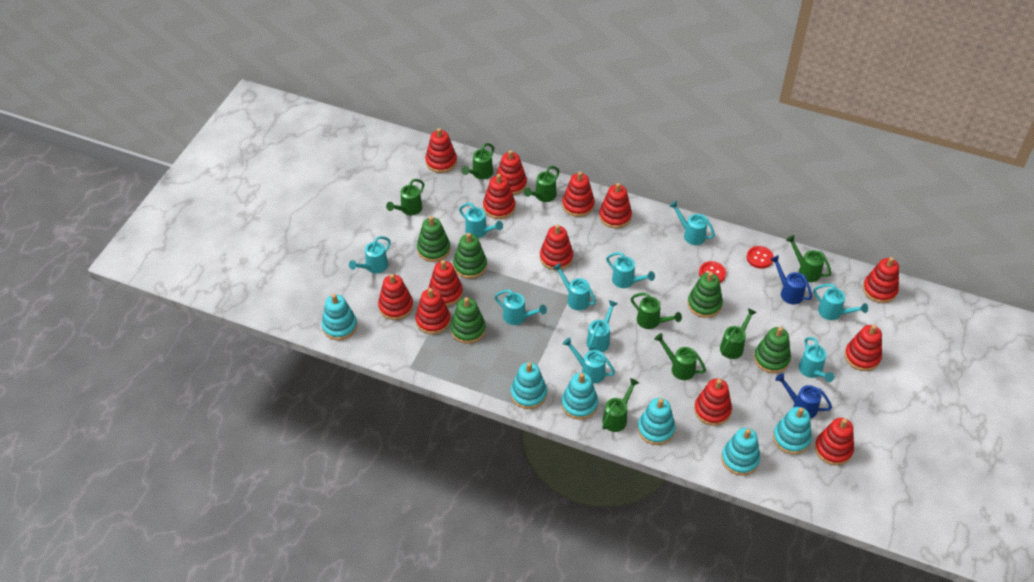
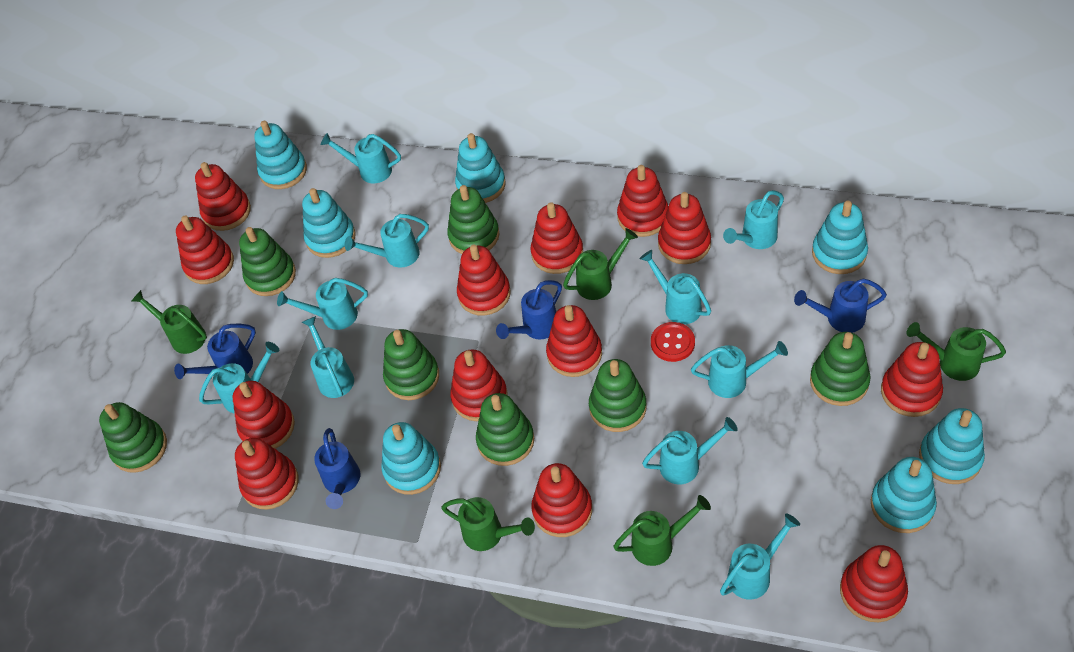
blue watering can: [770,255,812,304] [775,373,832,419] = 2 -> [174,324,256,379] [314,428,360,509] [496,280,562,340] [794,279,887,333] = 4
green stacking toy: [417,216,450,262] [451,297,486,344] [453,233,487,279] [688,272,723,318] [754,327,791,373] = 5 -> [99,402,167,473] [239,227,296,296] [383,329,439,400] [447,185,500,254] [476,393,534,466] [589,359,647,432] [810,332,871,406] = 7
green watering can: [386,179,424,215] [462,143,494,179] [524,166,560,202] [602,378,639,432] [631,293,682,329] [654,333,706,380] [720,308,757,359] [786,235,832,282] = 8 -> [131,290,207,354] [441,497,535,551] [563,228,638,300] [613,495,711,566] [906,322,1006,381] = 5
red button: [699,261,726,283] [747,246,774,268] = 2 -> [651,322,695,362] = 1
turquoise stacking toy: [322,294,357,340] [511,362,547,409] [561,373,598,420] [638,398,675,445] [721,428,760,476] [773,407,812,454] = 6 -> [255,121,307,189] [302,188,356,258] [381,422,441,495] [455,133,506,203] [812,201,868,274] [871,457,937,533] [919,408,985,484] = 7

